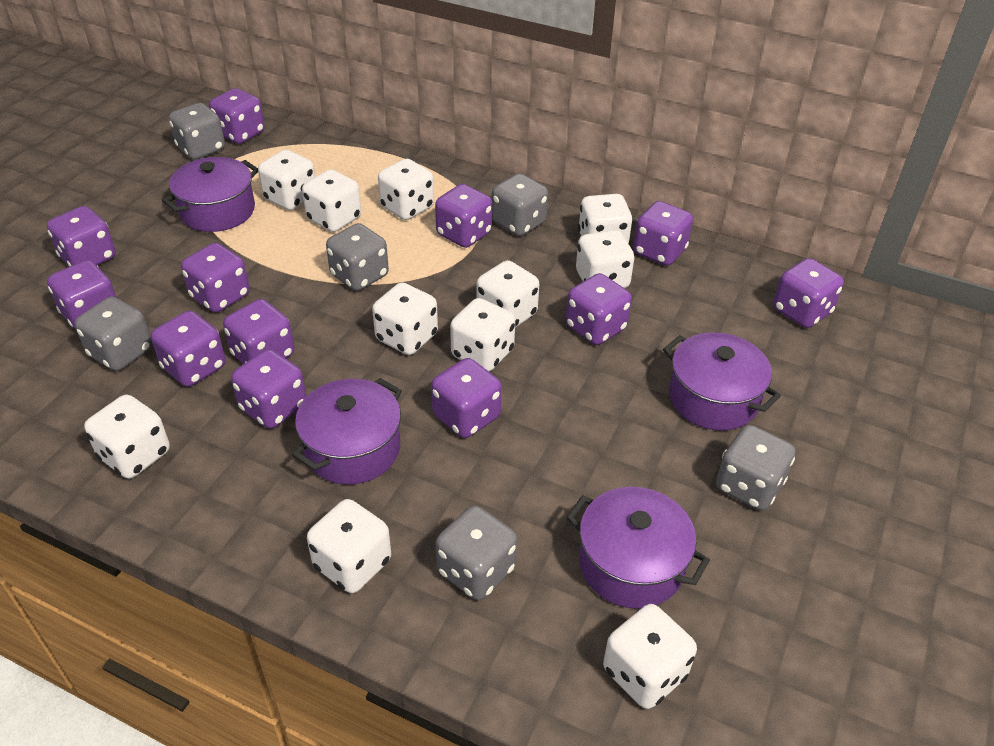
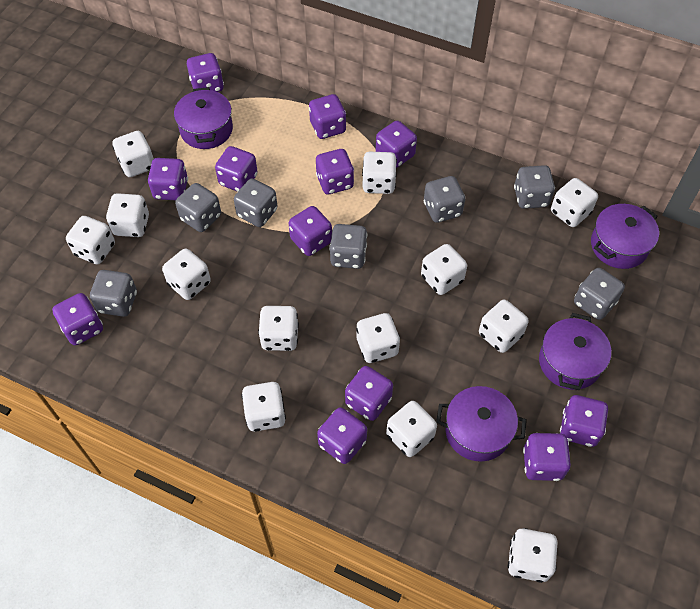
grey dice: [75,297,152,371] [169,103,225,160] [326,223,389,291] [436,505,517,600] [492,173,548,236] [716,425,795,510] = 6 -> [90,270,137,317] [175,183,221,232] [234,179,278,227] [329,224,367,269] [424,176,465,223] [514,165,555,209] [574,268,625,320] = 7
white dice: [84,395,170,479] [258,150,315,210] [302,169,361,232] [307,499,391,593] [372,282,438,355] [378,159,434,220] [450,298,515,372] [476,260,539,328] [576,230,634,288] [578,194,633,244] [603,604,697,709] = 11 -> [66,216,115,264] [106,193,149,237] [112,131,154,177] [162,248,211,300] [241,382,286,431] [258,306,299,351] [356,313,400,363] [362,152,397,194] [386,401,437,457] [421,244,467,295] [479,300,529,353] [508,528,558,583] [551,178,598,227] = 13

